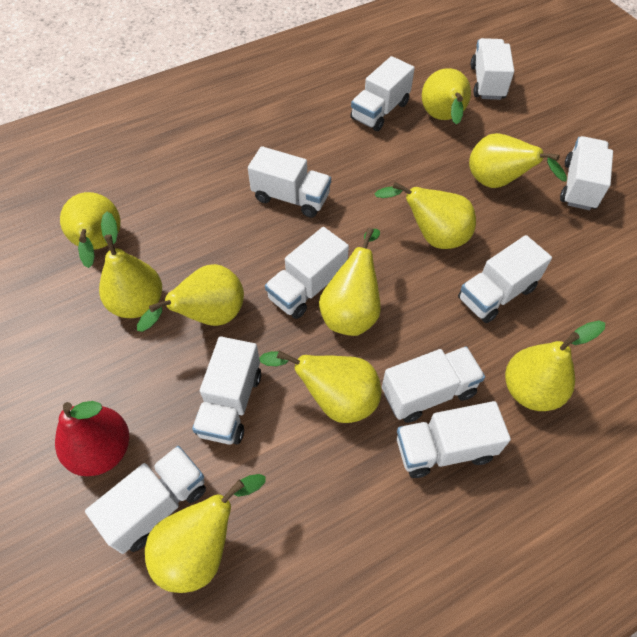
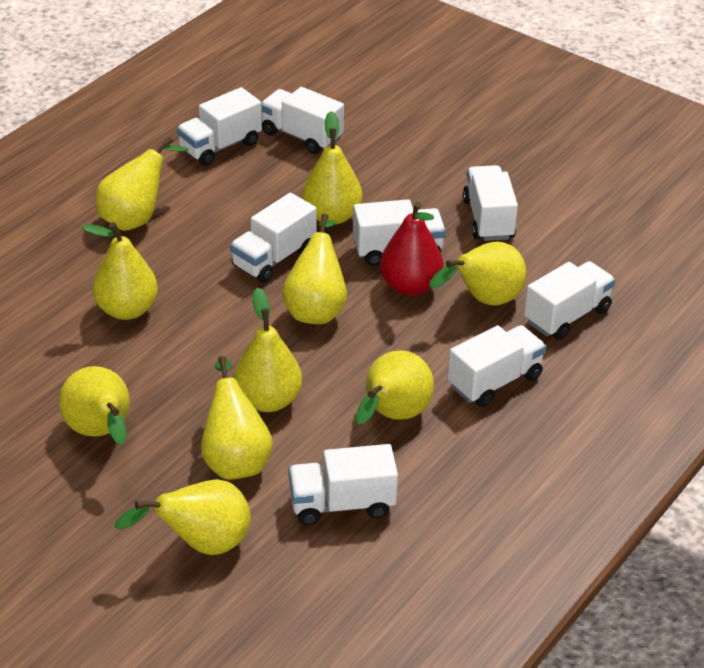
white truck: [85,446,206,554] [192,336,261,445] [248,146,331,218] [265,227,349,319] [350,56,415,131] [382,346,485,423] [397,401,511,478] [458,235,552,323] [470,38,514,100] [560,136,613,210] = 10 -> [177,87,262,166] [230,193,317,283] [261,87,344,154] [288,444,398,525] [353,199,446,266] [448,325,546,407] [463,165,518,241] [524,261,615,340] = 8

